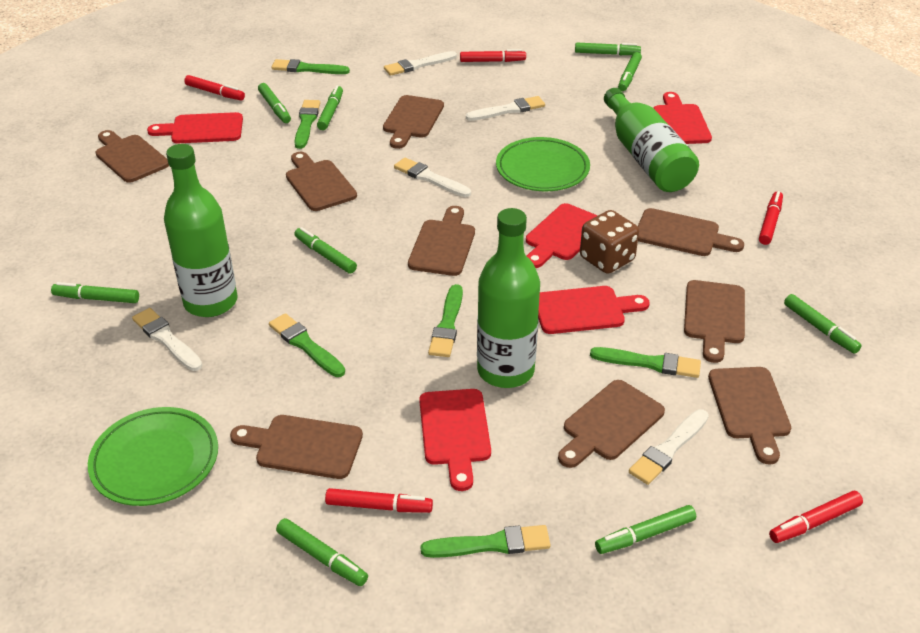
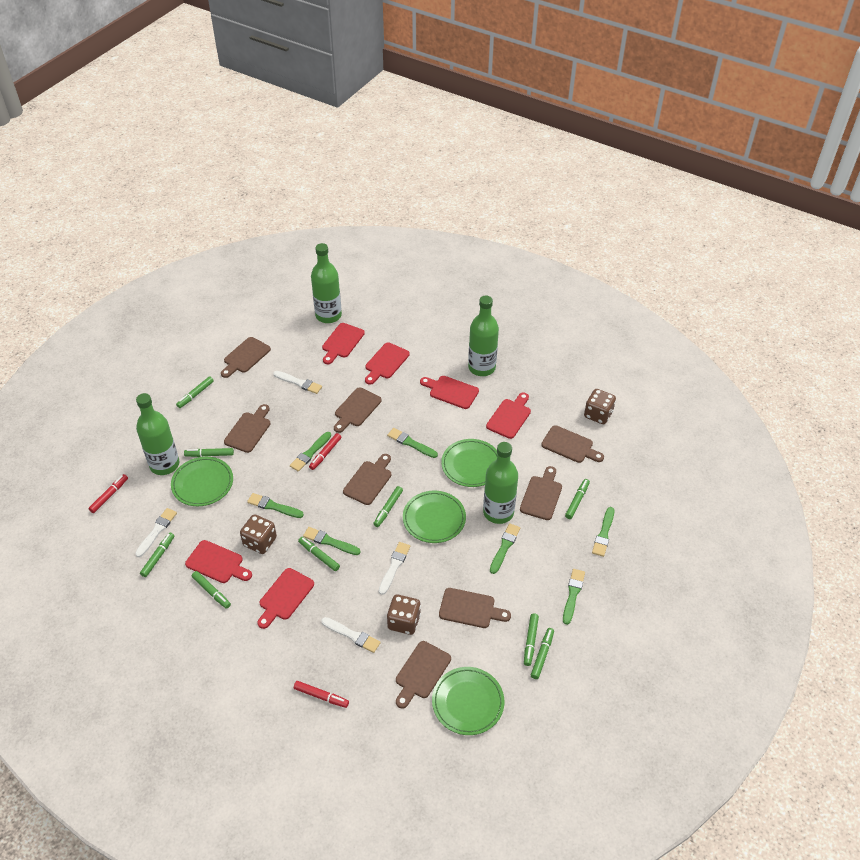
brown cutting board: [95,130,169,183] [230,415,363,479] [286,152,357,211] [383,95,444,149] [408,206,475,276] [558,380,665,468] [638,208,744,256] [684,280,745,363] [708,367,791,465] = 9 -> [221,337,271,378] [224,404,270,453] [334,387,382,433] [343,454,391,505] [396,641,451,709] [439,588,511,628] [520,466,562,520] [541,425,604,463] = 8
brown dice: [580,210,639,274] = 1 -> [240,514,277,554] [387,595,421,635] [584,389,616,424] = 3
green bottle: [164,144,237,317] [477,208,540,388] [604,88,699,192] = 3 -> [136,393,179,475] [311,243,342,323] [468,296,499,376] [483,442,518,524] = 4
green brush: [269,313,345,377] [271,59,350,74] [294,100,320,149] [420,525,551,558] [428,284,463,357] [590,347,701,378] = 6 -> [247,493,304,518] [290,432,331,472] [303,527,361,555] [387,428,438,458] [490,523,520,574] [563,569,585,625] [592,507,614,557] = 7
green plate: [88,407,218,506] [496,137,590,191] = 2 -> [171,457,233,506] [403,491,466,543] [432,667,504,735] [441,439,498,487] = 4
red cutting board: [147,112,243,143] [419,389,491,491] [526,203,598,268] [538,286,650,334] [654,92,712,144] = 5 -> [185,540,252,583] [257,568,314,629] [322,323,365,364] [365,342,410,385] [420,376,479,409] [486,392,531,439] = 6
red marker: [184,75,245,100] [325,488,433,513] [460,49,526,62] [759,191,783,245] [769,491,863,543] = 5 -> [88,474,128,513] [294,681,349,708] [309,433,341,470] = 3
white brush: [132,308,203,371] [384,51,457,76] [394,158,471,197] [466,96,545,121] [629,409,709,485] = 5 -> [135,508,177,557] [273,371,322,394] [321,617,381,653] [379,542,410,595] = 4

